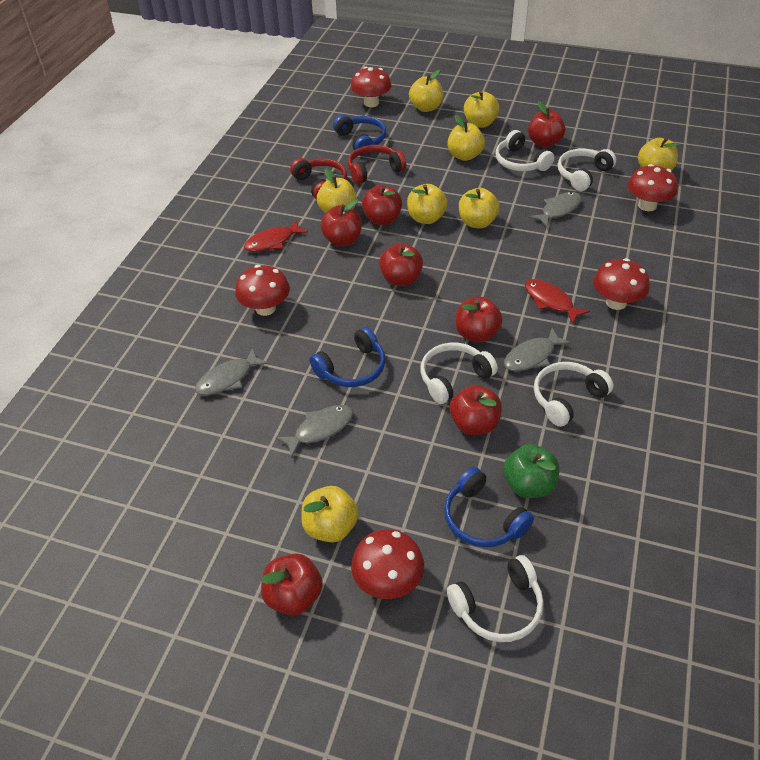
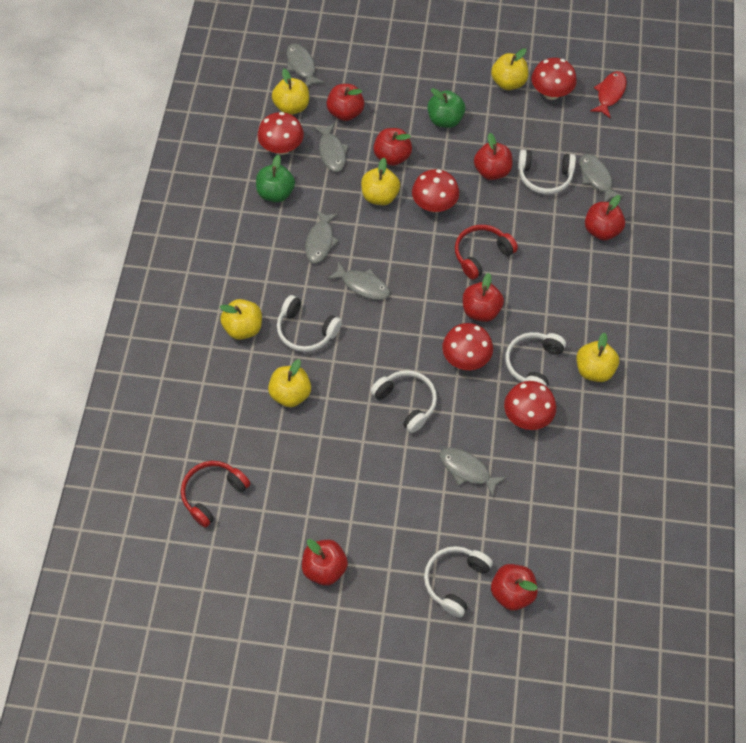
blue headphones: [310,327,385,387] [333,115,387,155] [444,467,534,547] = 3 -> none = 0
green apple: [503,444,559,498] = 1 -> [256,155,295,202] [427,88,465,128] = 2
grey fish: [195,348,269,396] [276,405,354,458] [504,328,571,372] [529,192,582,227] = 4 -> [287,44,324,87] [305,210,339,263] [314,123,349,172] [327,262,390,300] [439,447,507,497] [579,154,624,202] = 6
red fish: [244,220,308,252] [525,279,590,324] = 2 -> [590,71,627,119] = 1
yellow apple: [301,486,359,542] [317,168,357,213] [407,184,448,224] [409,70,443,112] [447,115,485,161] [459,188,500,229] [464,91,499,128] [638,138,679,171] = 8 -> [220,299,262,340] [268,359,311,407] [272,69,309,115] [361,158,400,205] [491,48,528,90] [576,332,619,382] = 6

